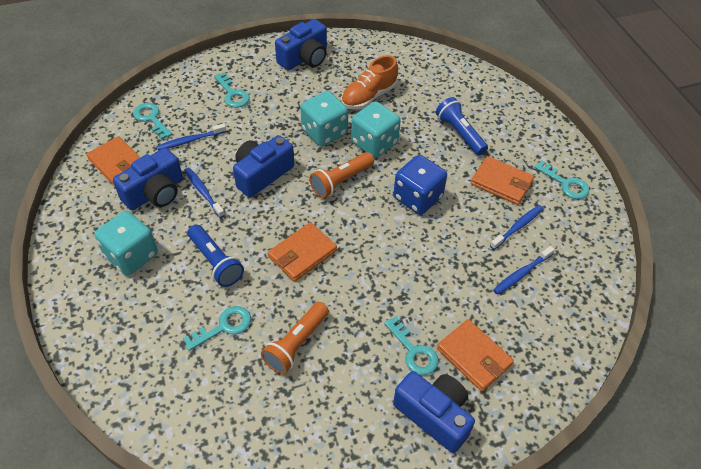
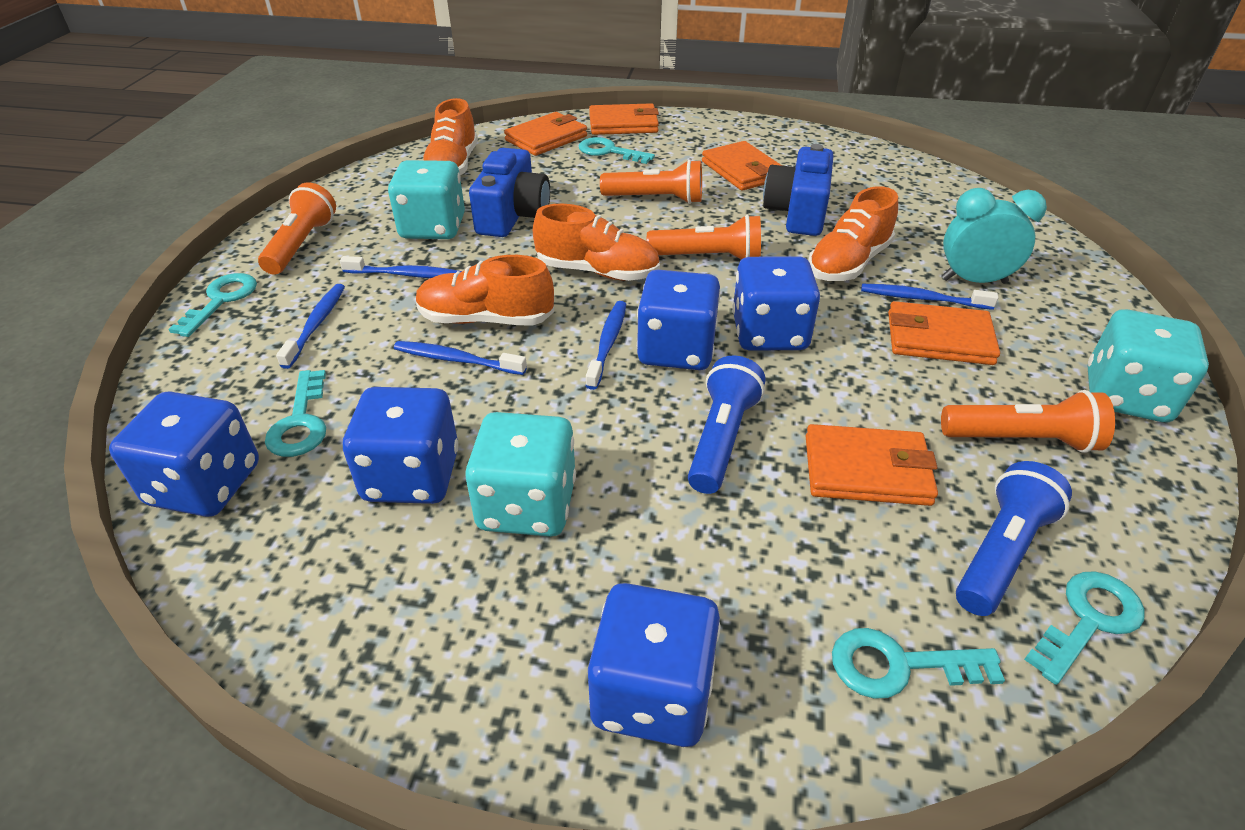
blue camera: [113,148,183,210] [233,135,294,198] [275,19,327,70] [393,371,475,453] = 4 -> [469,148,550,237] [763,144,834,236] = 2
blue dice: [394,155,447,215] = 1 -> [109,392,259,517] [343,387,459,504] [588,583,720,747] [637,270,721,370] [732,256,820,351] = 5
blue toothbrush: [157,123,226,151] [184,168,225,218] [490,205,543,250] [493,246,555,295] = 4 -> [276,284,345,369] [340,256,462,278] [394,341,527,375] [586,301,626,390] [861,284,998,310] = 5
orange flashlight: [261,302,329,374] [309,152,374,198] = 2 -> [258,182,336,275] [600,159,702,204] [647,215,761,260] [941,390,1115,453] = 4
orange shoe: [341,55,398,110] = 1 -> [416,255,554,325] [423,98,478,175] [533,204,660,281] [808,186,898,281] = 4
orange wallet: [87,136,140,187] [268,222,337,282] [437,319,514,391] [471,156,534,205] = 4 -> [504,112,587,156] [589,103,659,135] [702,141,782,191] [806,424,938,506] [888,301,1000,365] = 5
turquoise clock: none = 0 -> [942,188,1047,283] = 1

